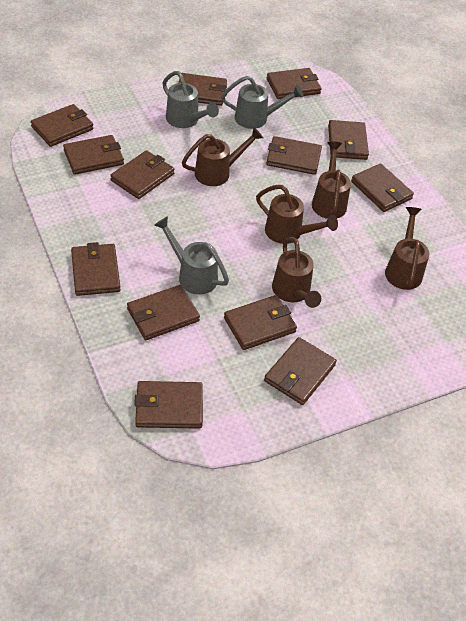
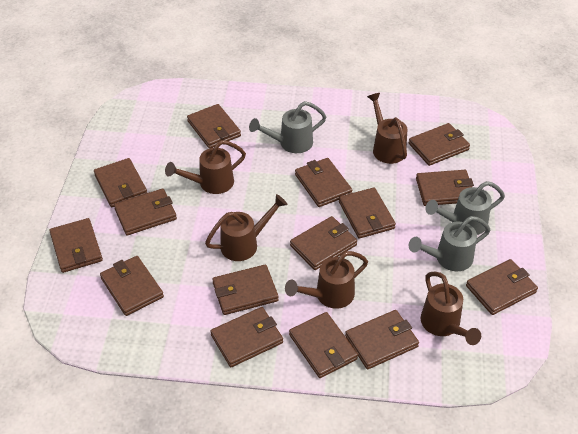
brown wallet: [31,104,94,147] [63,135,124,175] [71,242,121,296] [110,150,175,199] [127,285,200,340] [134,381,203,429] [178,73,227,106] [224,295,297,350] [264,337,337,405] [266,136,322,175] [267,68,321,99] [328,120,369,160] [351,163,414,212] = 13 -> [49,218,103,273] [94,158,147,207] [100,256,164,316] [114,189,177,236] [187,104,241,149] [210,307,283,367] [212,265,279,315] [289,312,358,378] [290,216,357,270] [295,158,353,207] [339,187,396,239] [345,310,419,369] [409,123,470,166] [416,170,474,206] [466,259,538,315] = 15

